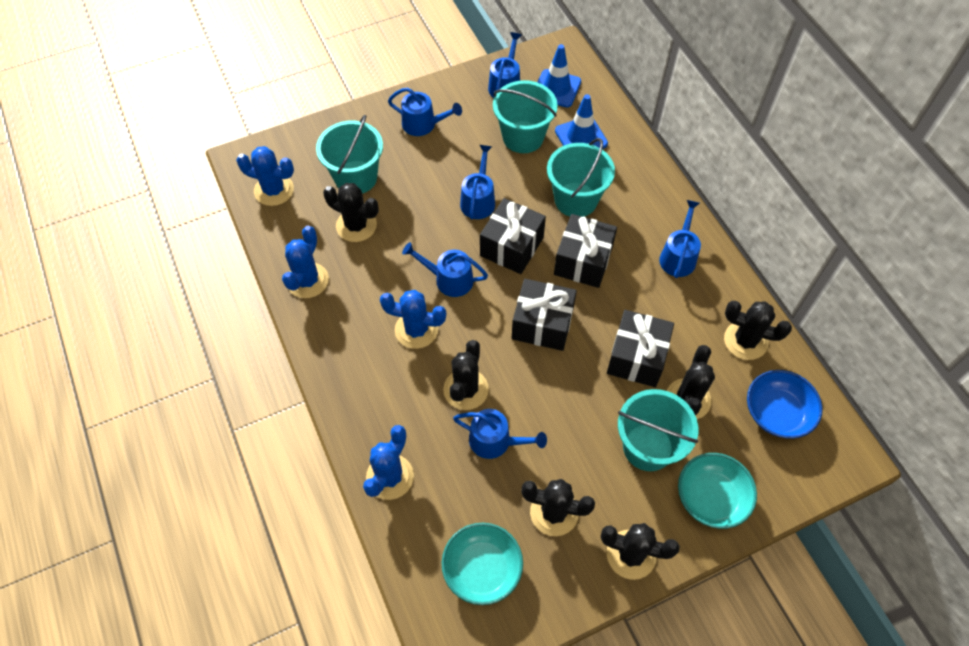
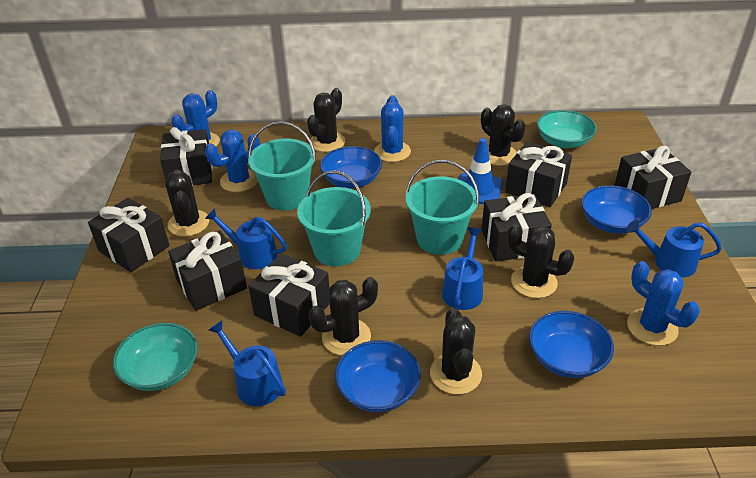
black gift: [480,198,546,274] [512,279,577,351] [554,214,617,288] [607,310,674,387] = 4 -> [88,198,170,272] [160,127,212,185] [168,230,247,311] [248,253,330,337] [482,193,552,261] [505,141,572,207] [614,146,691,209] = 7
blue bowl: [747,370,823,439] = 1 -> [320,146,382,188] [335,340,421,412] [529,311,614,378] [581,185,652,234] = 4
blue traffic cone: [538,44,581,107] [555,94,608,149] = 2 -> [459,138,503,204] = 1
blue watering can: [388,87,462,136] [402,242,488,297] [453,409,547,459] [460,145,495,219] [488,32,522,98] [659,200,701,278] = 6 -> [205,208,287,269] [208,320,286,406] [442,227,483,310] [626,220,722,278] = 4
turquoise bucket: [316,115,383,194] [493,80,558,153] [547,138,615,217] [618,389,699,471] = 4 -> [248,121,316,210] [297,170,371,266] [405,160,479,255] = 3

